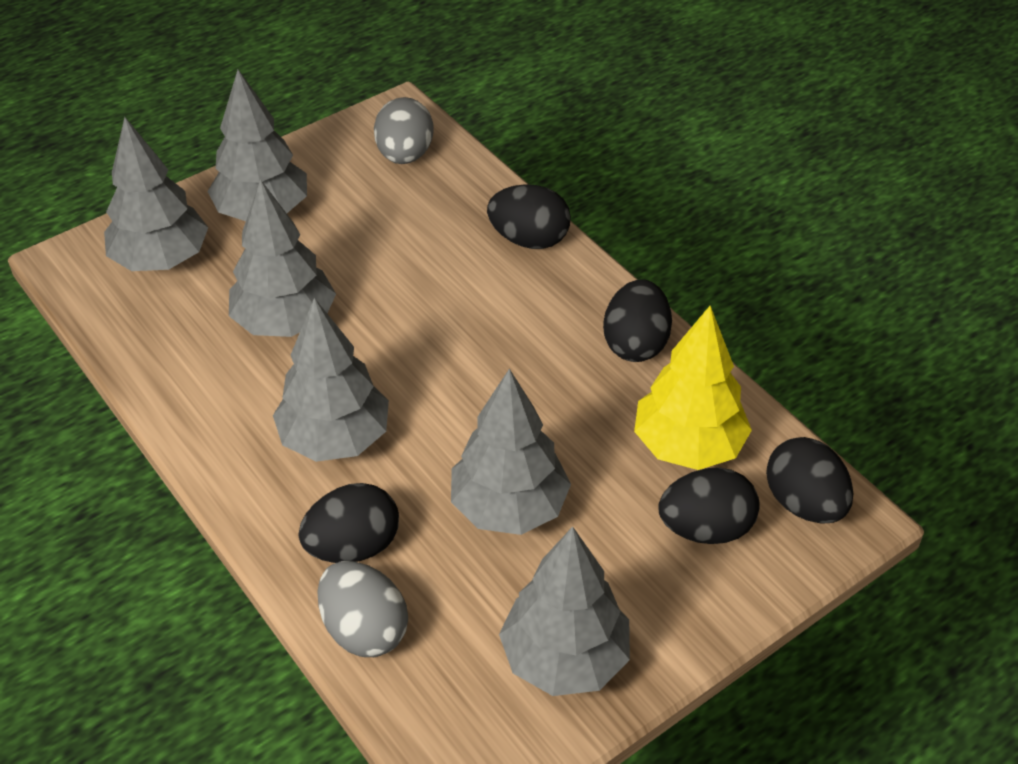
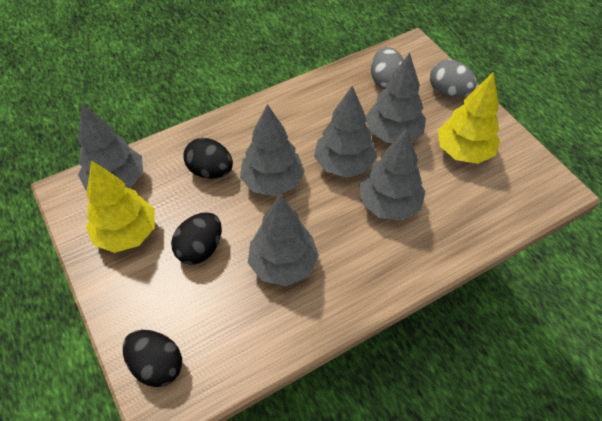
black egg: [298,483,399,563] [487,184,571,249] [603,279,672,362] [658,467,760,544] [766,437,854,524] = 5 -> [123,330,182,387] [171,212,222,265] [183,138,233,179] = 3
yellow tree: [634,306,752,470] = 1 -> [86,160,155,253] [438,72,500,164] = 2

